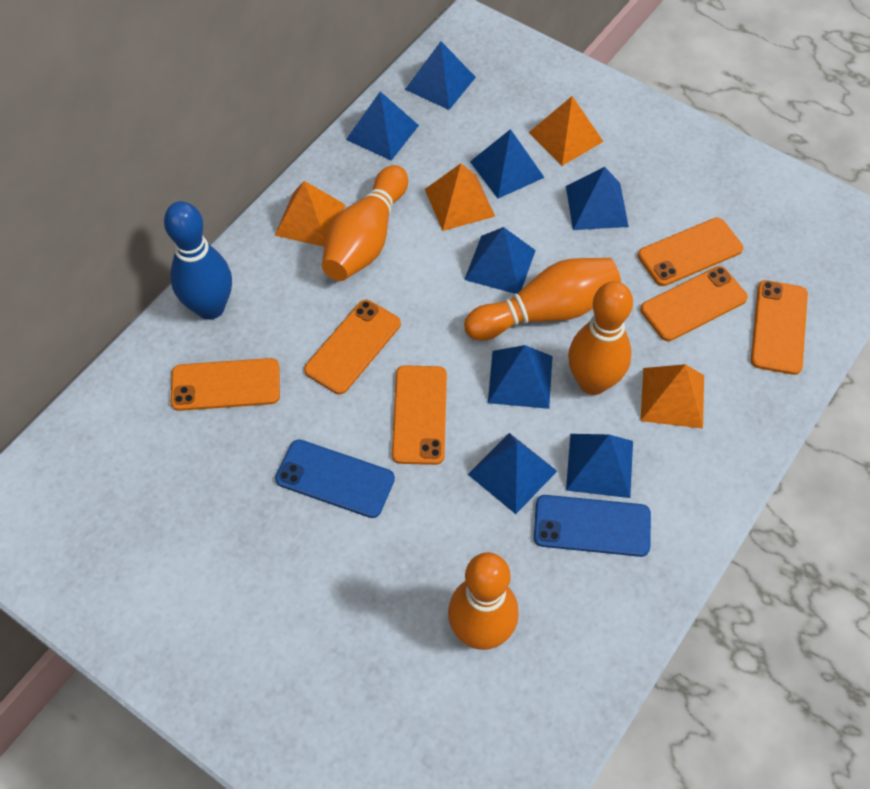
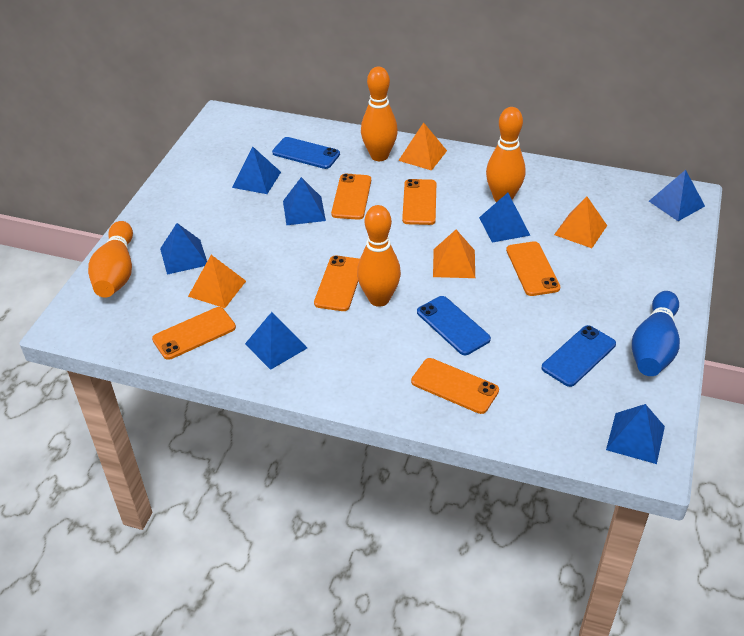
blue phone: [275,439,395,518] [534,495,651,557] = 2 -> [272,137,340,169] [417,296,491,355] [542,325,616,387] = 3
blue pyramid: [346,91,419,161] [405,41,476,110] [464,227,536,294] [468,433,557,514] [470,129,545,199] [488,345,552,409] [566,167,629,230] [566,434,633,498] = 8 -> [160,223,207,275] [232,146,281,194] [245,312,307,370] [283,177,326,225] [479,193,531,243] [606,404,665,464] [649,170,705,221] = 7

